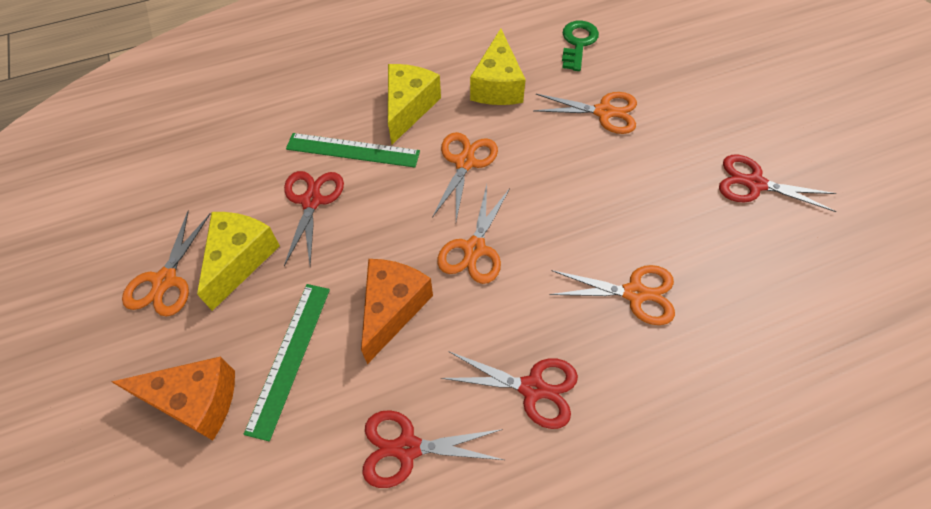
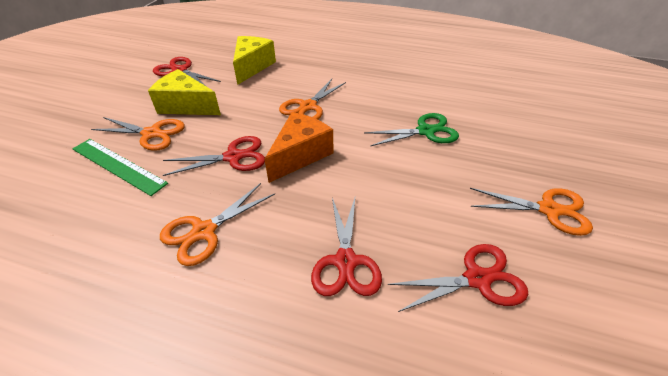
green key: [562,21,599,71] = 1 -> none = 0
green ruler: [244,284,330,441] [286,133,420,168] = 2 -> [72,139,168,196] = 1
green scissors: none = 0 -> [364,113,459,146] = 1
orange cheese: [112,357,235,441] [361,259,433,364] = 2 -> [265,112,333,183] = 1
orange scissors: [122,210,210,316] [432,132,498,221] [437,185,510,284] [533,92,637,134] [550,265,675,325] = 5 -> [91,117,185,151] [160,183,275,266] [279,79,346,120] [470,188,593,236] = 4
yellow cheese: [197,212,280,311] [388,64,441,144] [470,28,526,105] = 3 -> [148,69,221,115] [233,36,276,85] = 2

